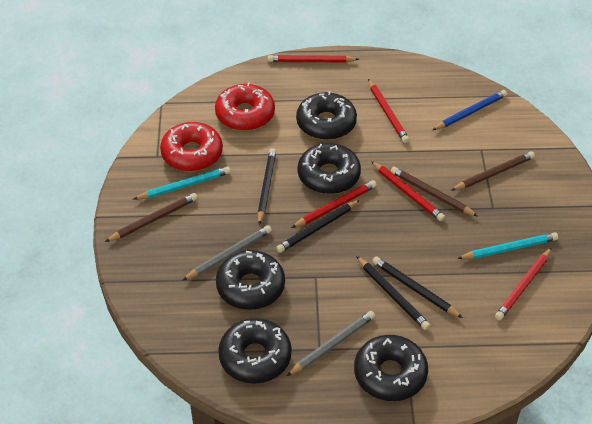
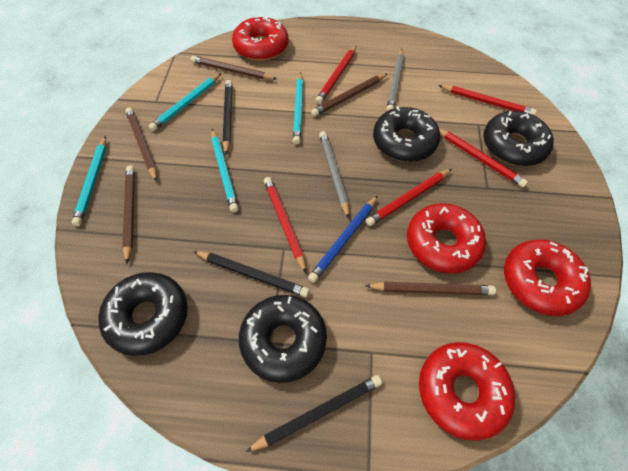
black donut: [216,250,285,310] [218,318,292,384] [296,91,357,140] [298,143,361,194] [354,335,428,401] = 5 -> [98,272,188,356] [239,295,327,383] [373,106,440,162] [483,111,554,166] = 4
black pencil: [257,148,276,225] [276,200,360,253] [356,256,430,330] [372,256,463,318] = 4 -> [193,251,309,297] [223,80,232,155] [245,375,382,452] = 3
brown pencil: [105,193,197,242] [390,166,478,217] [451,151,535,191] = 3 -> [122,165,135,264] [125,108,157,182] [191,56,277,80] [311,73,388,117] [365,282,496,295] = 5
red donut: [160,122,223,172] [215,82,275,131] = 2 -> [232,16,288,61] [407,203,486,274] [419,342,515,441] [504,239,591,316] = 4
turquoise pencil: [134,167,231,199] [457,232,558,259] = 2 -> [72,136,106,226] [149,73,221,131] [211,129,238,212] [293,72,303,145] = 4

